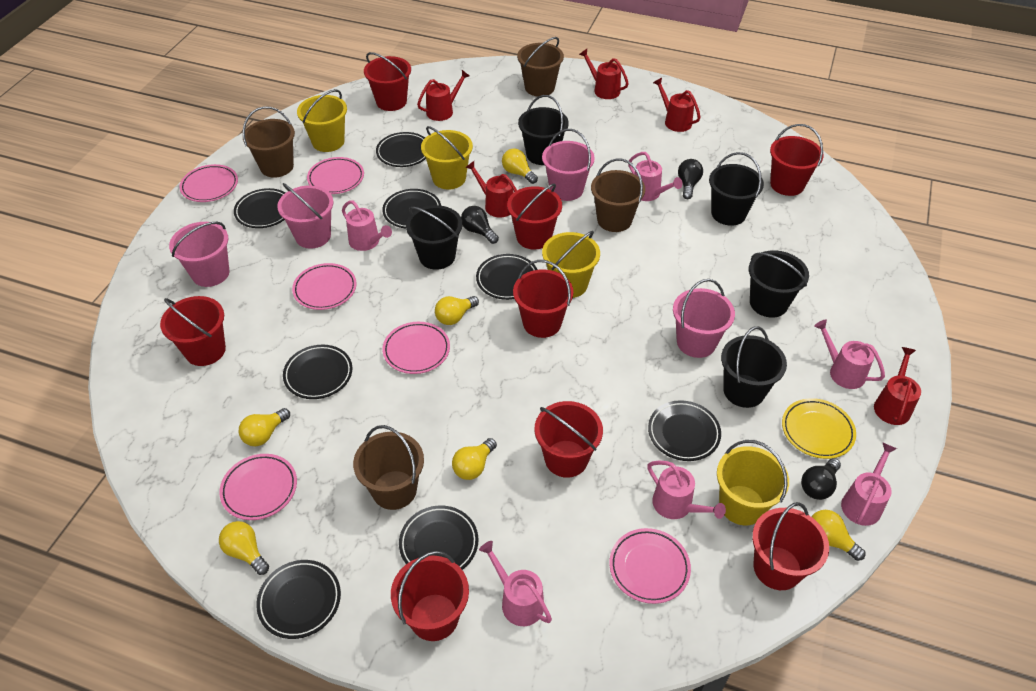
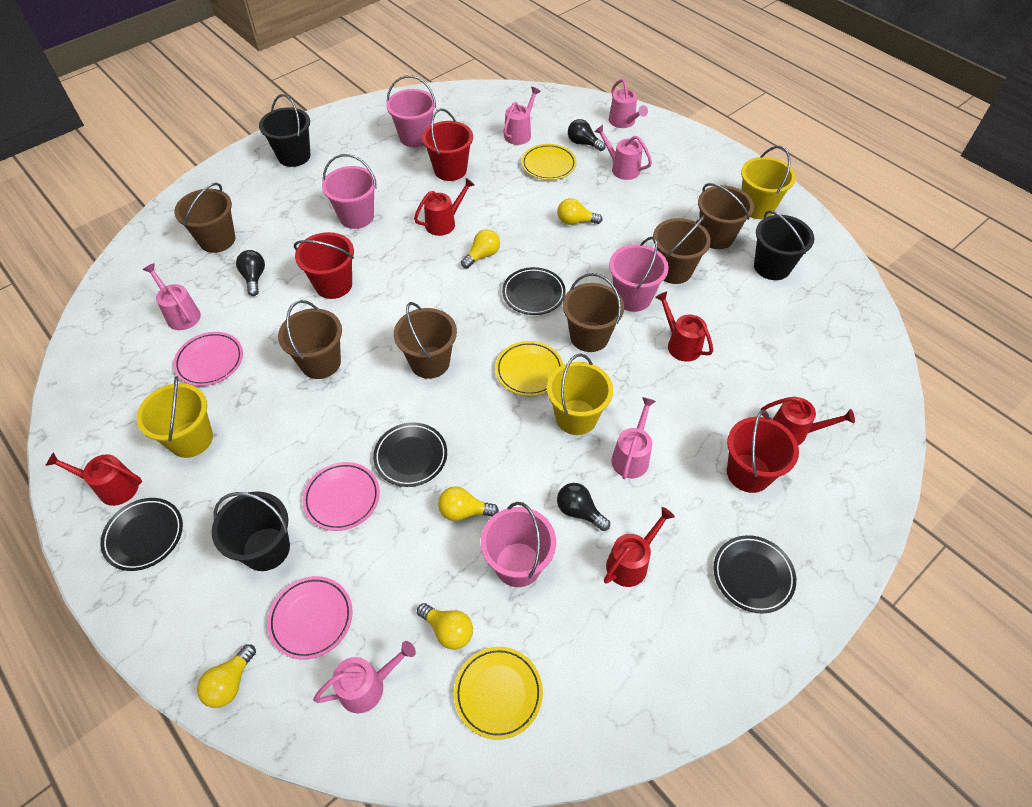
black bucket: [406,205,463,270] [518,95,569,165] [709,152,764,226] [721,326,787,408] [749,250,809,318] = 5 -> [212,491,290,571] [259,94,310,167] [754,210,814,280] = 3
black plate: [234,188,286,228] [256,560,341,639] [283,345,352,399] [376,132,426,167] [382,189,441,229] [399,505,478,570] [476,254,538,300] [648,400,721,461] = 8 -> [100,498,183,571] [373,422,447,487] [502,267,566,315] [713,535,796,613] = 4
brown bucket: [242,106,295,178] [353,425,424,510] [517,37,564,96] [591,158,645,232] = 4 -> [174,183,235,253] [278,300,342,379] [394,302,457,379] [563,273,624,352] [653,215,711,284] [698,183,754,249] = 6
pink plate: [179,164,238,202] [219,454,297,520] [292,263,357,310] [307,157,364,194] [383,322,450,374] [609,528,691,604] = 6 -> [173,332,243,386] [267,576,353,660] [302,462,380,531] = 3
red bucket: [160,296,226,366] [364,52,411,111] [391,551,469,641] [507,183,562,249] [513,260,573,338] [534,401,603,478] [752,502,829,590] [770,124,824,196] = 8 -> [294,232,354,299] [422,108,473,181] [727,410,799,493] = 3
yellow bucket: [297,89,347,152] [421,126,473,189] [542,231,600,298] [717,440,789,525] = 4 -> [137,376,213,458] [547,354,613,435] [741,146,796,219] = 3
yellow light bulb: [219,521,269,575] [239,408,290,446] [435,296,479,325] [452,438,497,480] [502,148,538,184] [811,510,865,561] = 6 -> [197,644,256,708] [417,603,473,650] [438,486,499,521] [461,229,500,269] [557,198,602,225] = 5
yellow plate: [782,398,856,459] = 1 -> [454,647,543,740] [495,341,563,396] [521,144,577,180] = 3

